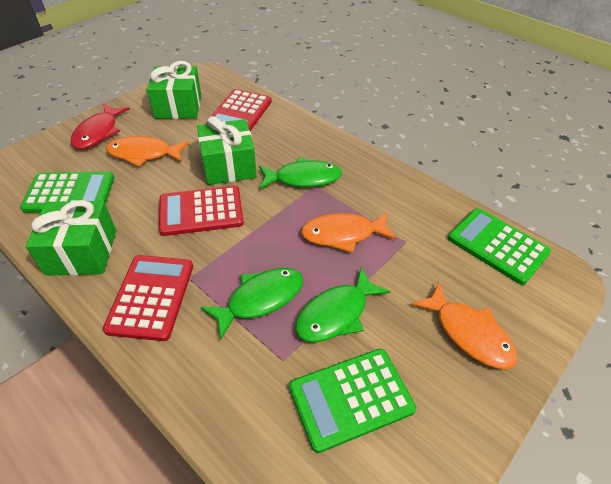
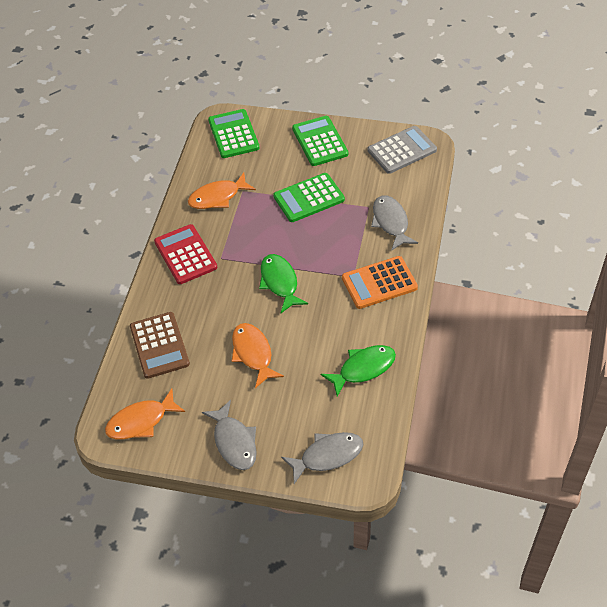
brown calculator: none = 0 -> [130,312,190,379] = 1
green fish: [200,268,303,339] [259,157,342,189] [295,268,391,342] = 3 -> [259,254,308,313] [321,345,396,397] = 2
green gift: [26,200,116,276] [147,61,201,119] [197,116,257,185] = 3 -> none = 0
grey calculator: none = 0 -> [368,126,437,174] = 1
grey fish: none = 0 -> [202,400,257,470] [281,432,363,484] [371,195,418,251] = 3
orange calculator: none = 0 -> [342,256,418,309] = 1
red calculator: [103,255,193,341] [159,186,244,236] [206,89,272,131] = 3 -> [154,224,217,284] = 1
red fish: [70,103,130,149] = 1 -> none = 0

